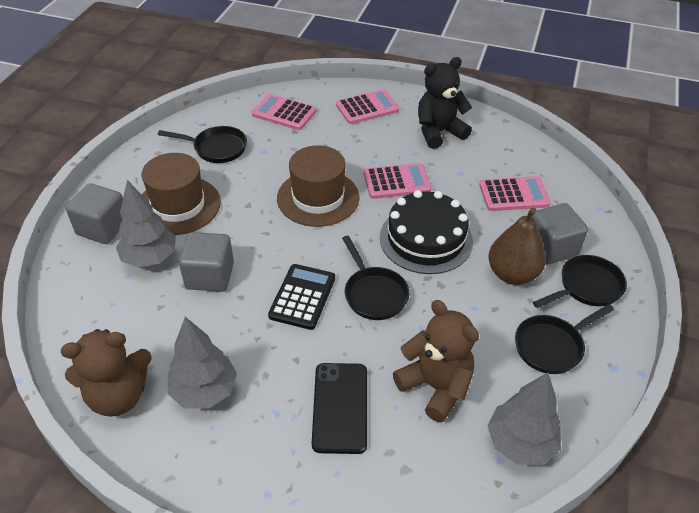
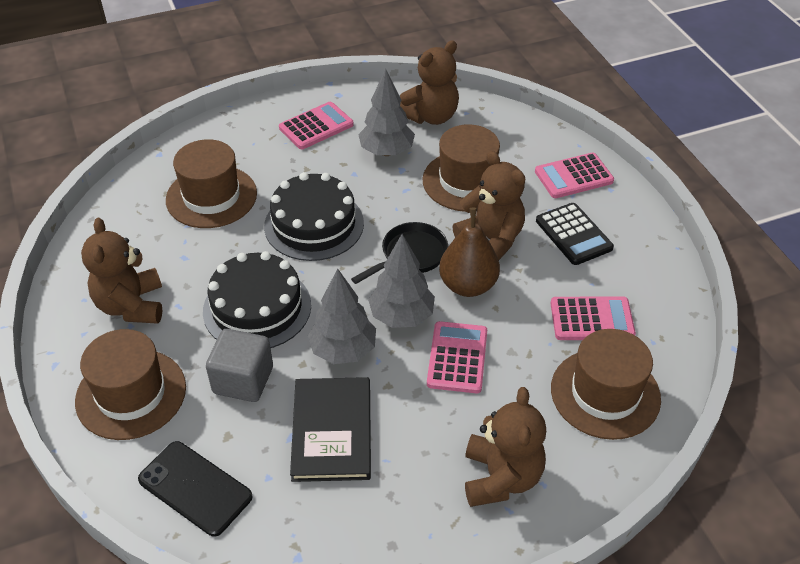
black book: none = 0 -> [290,377,371,482] = 1
black cake: [380,190,473,274] = 1 -> [203,251,311,348] [264,172,364,261] = 2
black pan: [158,126,247,163] [342,236,409,320] [515,304,614,374] [533,255,627,308] = 4 -> [351,222,448,284] = 1
black teddy bear: [418,57,472,149] = 1 -> none = 0
brown hat: [142,153,221,235] [277,145,359,227] = 2 -> [75,329,186,440] [166,139,257,228] [422,124,500,212] [551,329,661,440] = 4
brown teddy bear: [61,329,152,417] [393,300,479,422] = 2 -> [81,218,162,324] [400,40,459,125] [452,151,525,260] [465,387,546,507] = 4
grey cube: [66,183,123,244] [179,232,234,292] [532,203,588,265] = 3 -> [206,329,273,402] = 1

